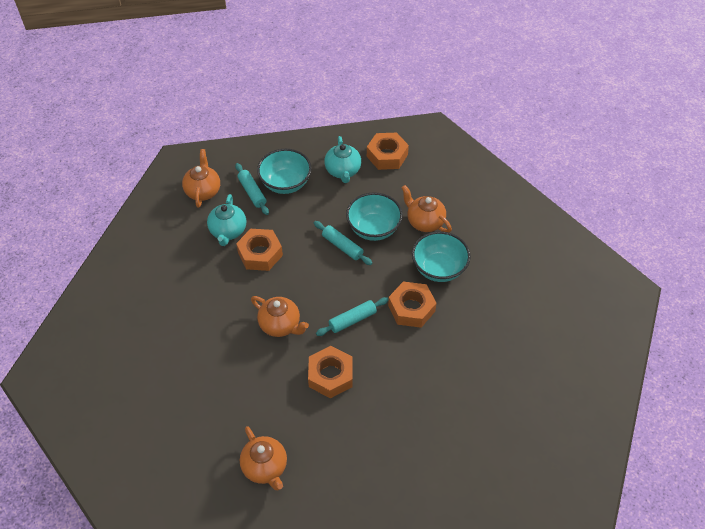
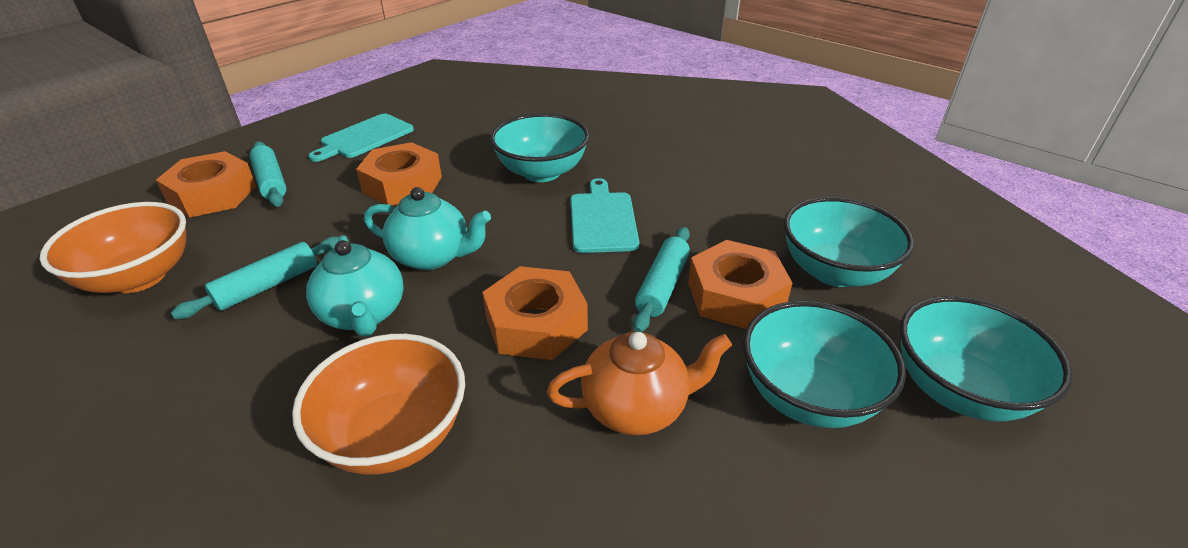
orange bowl: none = 0 -> [40,202,186,293] [292,334,465,475] = 2
orange teapot: [182,149,220,208] [240,426,287,490] [251,296,309,337] [401,185,452,233] = 4 -> [547,332,732,435] = 1
turquoise bowl: [257,149,312,194] [346,192,403,241] [412,231,471,282] = 3 -> [490,113,589,182] [743,301,906,428] [784,197,914,287] [900,296,1072,421] = 4
turquoise cutting board: none = 0 -> [309,114,414,162] [570,178,639,253] = 2

